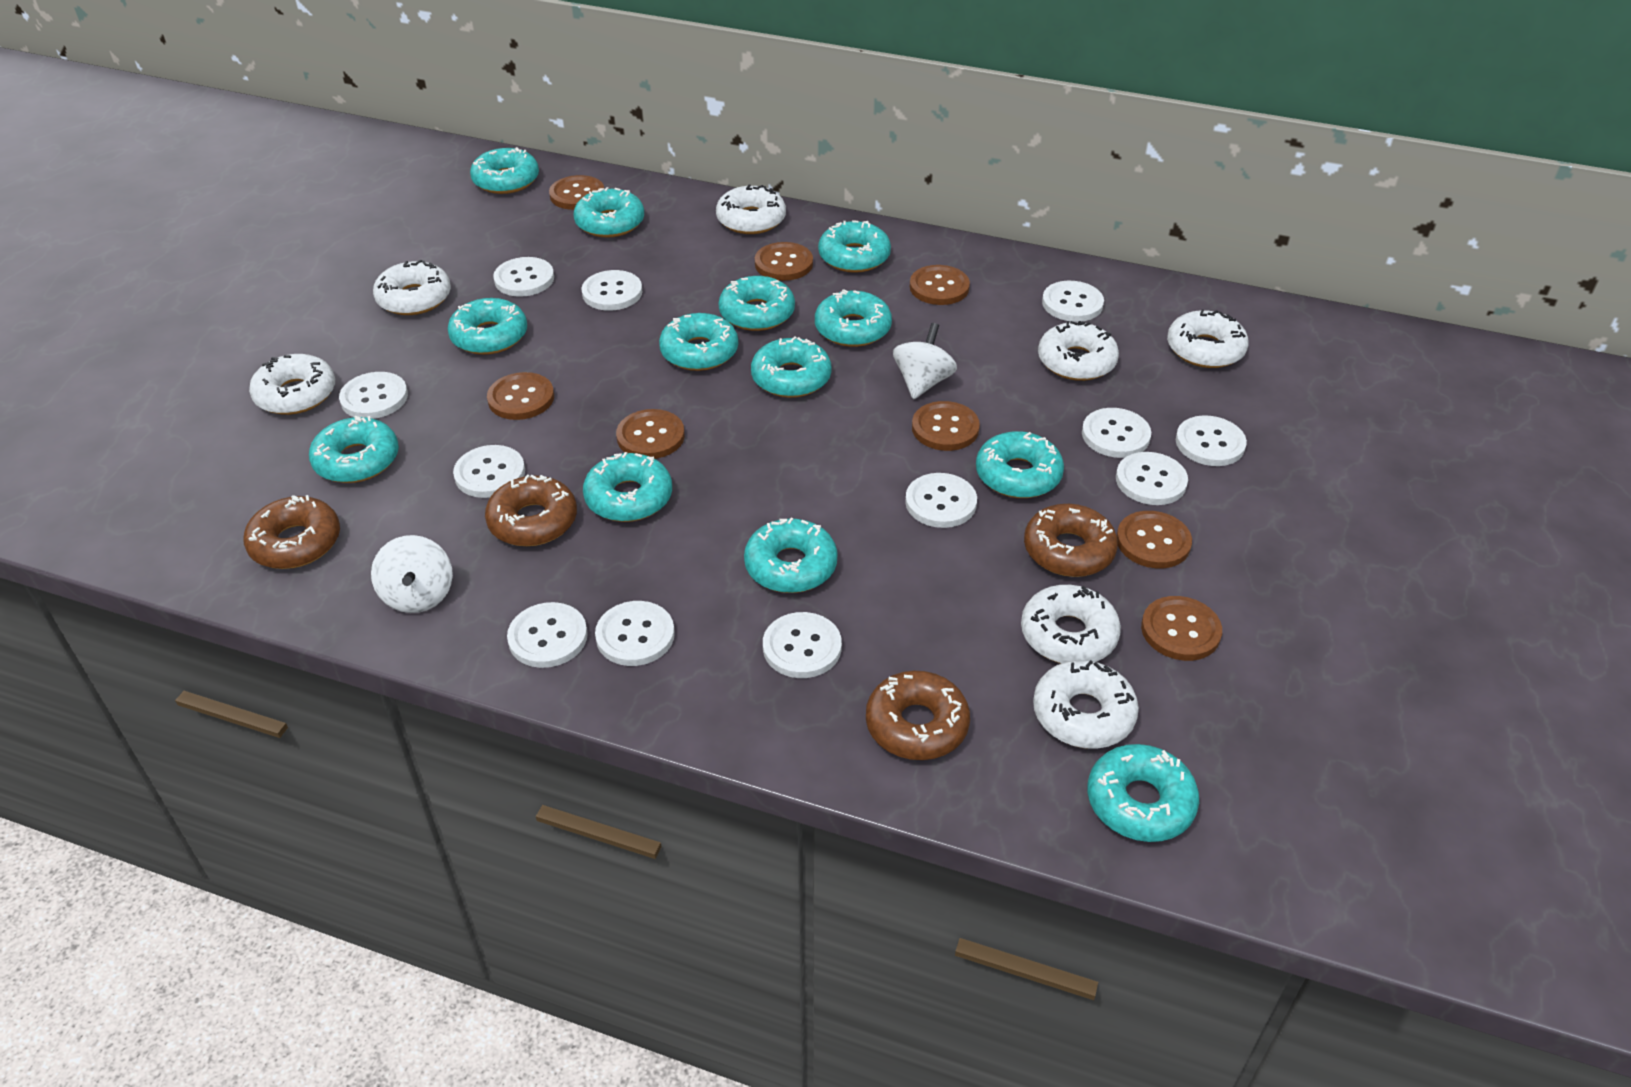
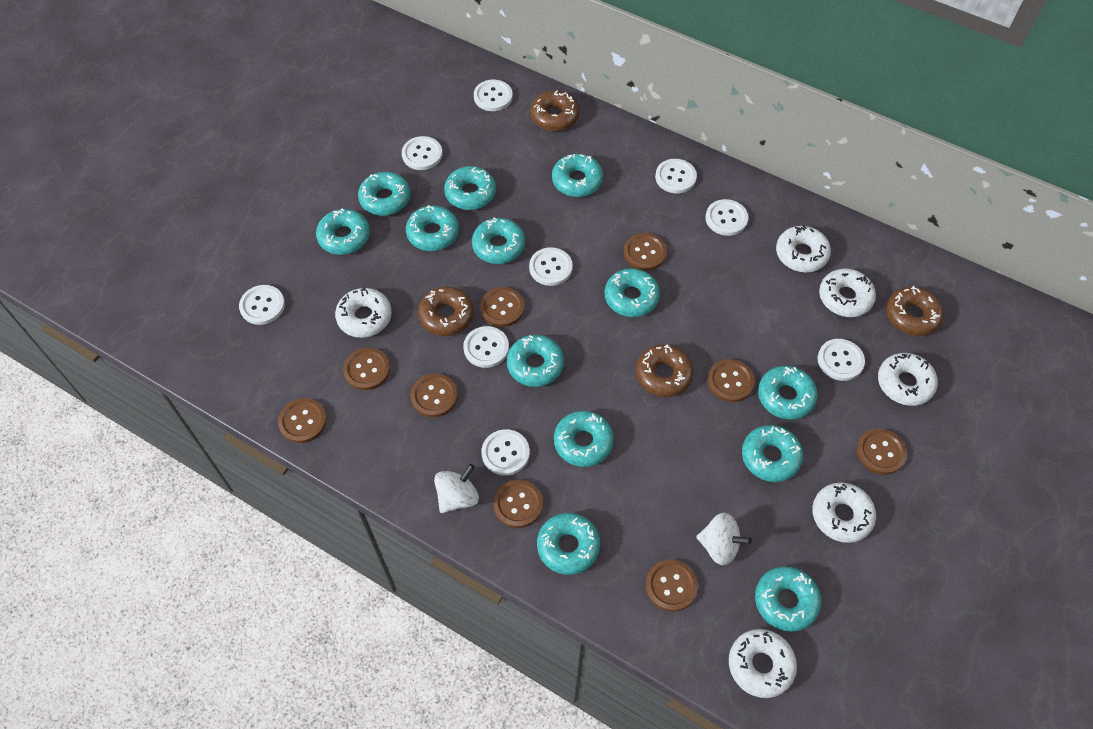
brown button: [487,372,554,420] [549,175,604,210] [616,409,685,459] [755,242,813,281] [910,265,970,305] [912,401,980,451] [1117,511,1192,568] [1141,596,1222,661] = 8 -> [278,398,327,443] [343,348,390,390] [411,374,458,417] [480,287,524,327] [493,480,543,528] [624,233,667,271] [646,559,698,612] [707,359,755,402] [856,429,907,475] = 9
white button: [339,372,408,419] [453,445,525,498] [493,257,554,297] [507,602,588,668] [581,270,643,311] [595,601,675,666] [763,612,842,678] [905,473,977,528] [1042,281,1104,322] [1082,408,1151,458] [1116,452,1188,505] [1176,416,1247,466] = 12 -> [239,285,285,325] [402,136,442,170] [463,326,509,368] [474,80,513,111] [481,429,530,475] [529,247,573,286] [655,159,697,194] [705,199,748,236] [817,339,865,381] = 9
white donut: [249,354,335,415] [373,260,451,315] [716,184,786,234] [1021,585,1121,664] [1033,660,1139,749] [1038,321,1119,381] [1167,310,1249,368] = 7 -> [335,288,392,338] [729,629,797,698] [776,225,831,272] [812,483,876,543] [819,269,876,317] [878,353,938,406] = 6

